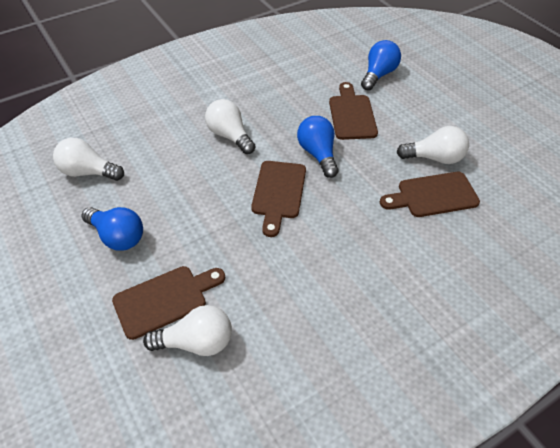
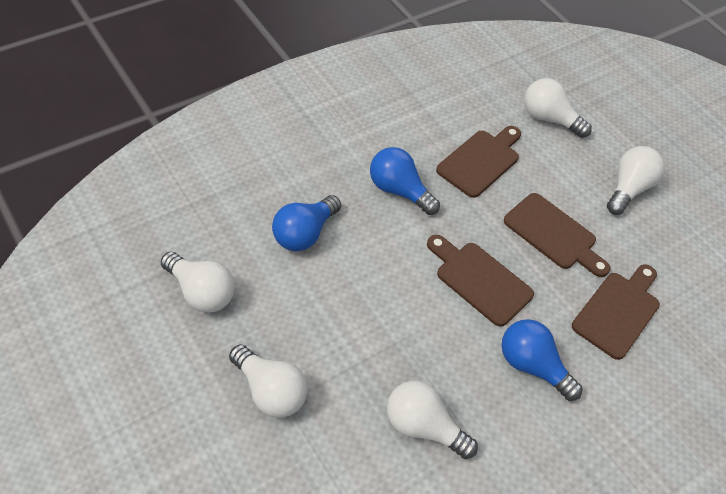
white light bulb: [53,138,124,181] [143,305,232,356] [205,99,256,154] [396,126,469,164] = 4 -> [161,252,235,313] [229,344,308,418] [387,381,478,459] [524,78,592,138] [607,146,665,215] = 5

